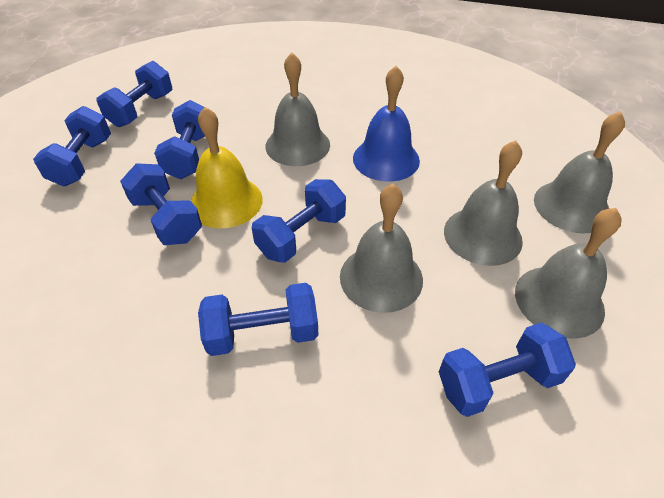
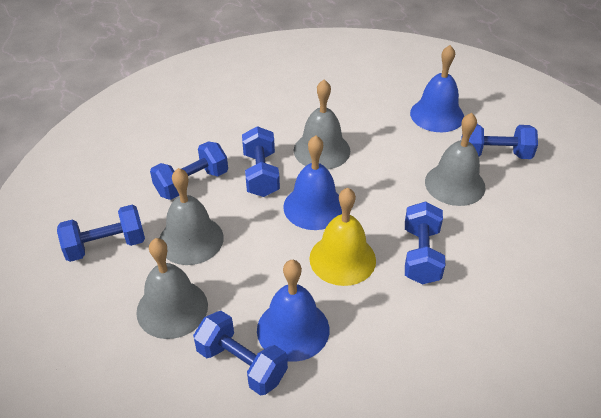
blue bell: [353,66,420,182] = 1 -> [257,260,329,362] [283,135,342,230] [410,45,464,132] = 3
blue dumbbell: [33,106,111,186] [97,61,172,127] [120,163,202,245] [154,100,205,179] [198,283,318,356] [252,179,346,263] [439,323,576,417] = 7 -> [57,205,145,262] [150,141,228,200] [193,311,288,396] [242,126,280,197] [405,201,445,285] [469,123,538,159] = 6
grey bell: [265,52,330,166] [340,184,423,313] [444,140,523,266] [515,208,621,339] [534,111,625,233] = 5 -> [136,238,208,339] [160,168,224,265] [293,80,350,170] [425,113,486,206] = 4

